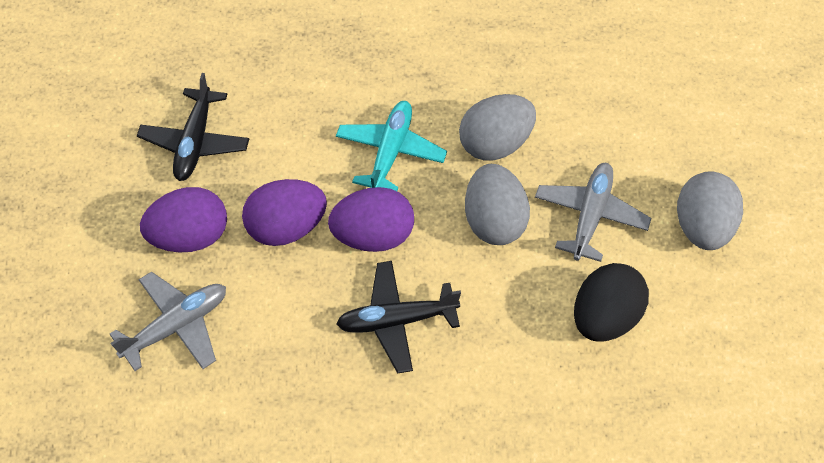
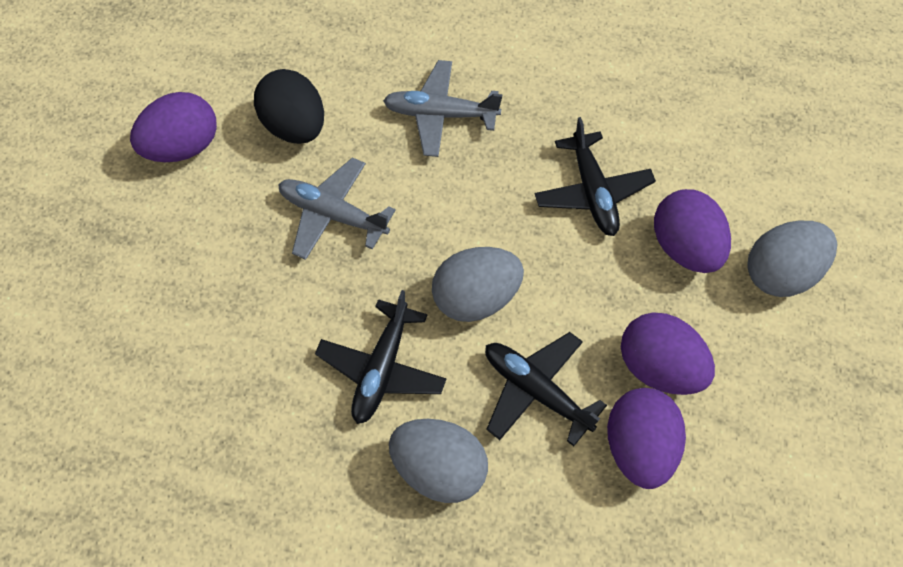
black plane: [137,73,249,181] [337,261,461,374] = 2 -> [315,290,446,424] [485,332,607,446] [535,117,656,236] = 3
purple egg: [140,187,227,252] [242,179,327,246] [328,187,414,252] = 3 -> [130,92,217,162] [607,388,686,489] [621,312,715,395] [654,189,731,273] = 4
turquoise plane: [336,101,447,191] = 1 -> none = 0

